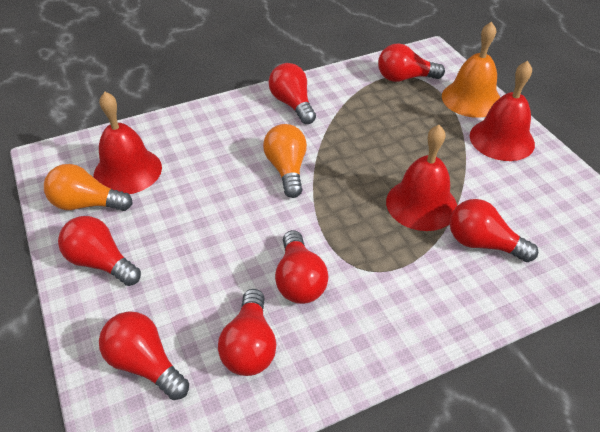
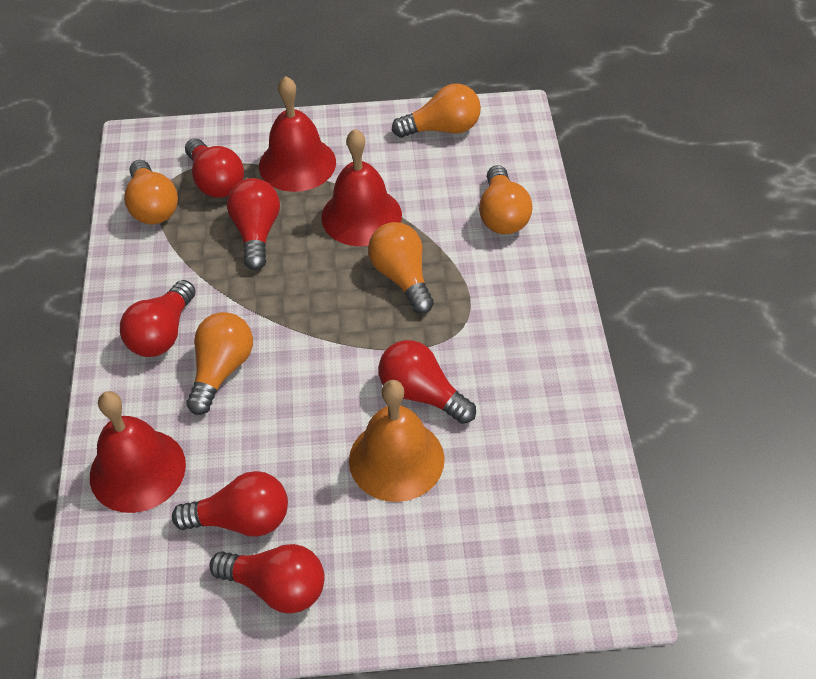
orange light bulb: [44,164,133,211] [263,124,307,198] = 2 -> [124,160,178,224] [187,312,253,415] [368,222,434,314] [392,84,481,138] [479,165,533,234] = 5
red light bulb: [58,216,141,286] [99,311,189,400] [218,289,277,376] [269,63,316,124] [275,230,329,304] [378,43,445,82] [450,199,538,262] = 7 -> [120,280,196,357] [172,471,288,537] [185,138,244,198] [209,544,325,614] [227,178,280,270] [379,340,476,424] = 6

